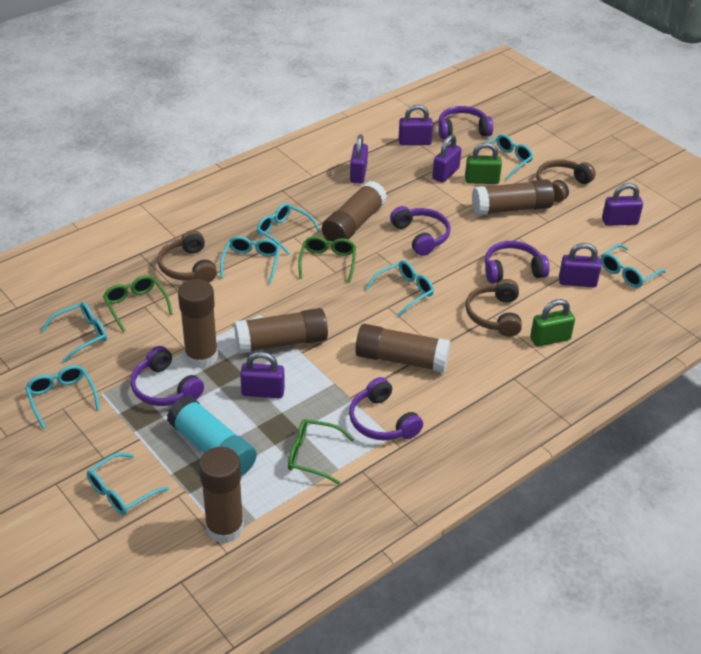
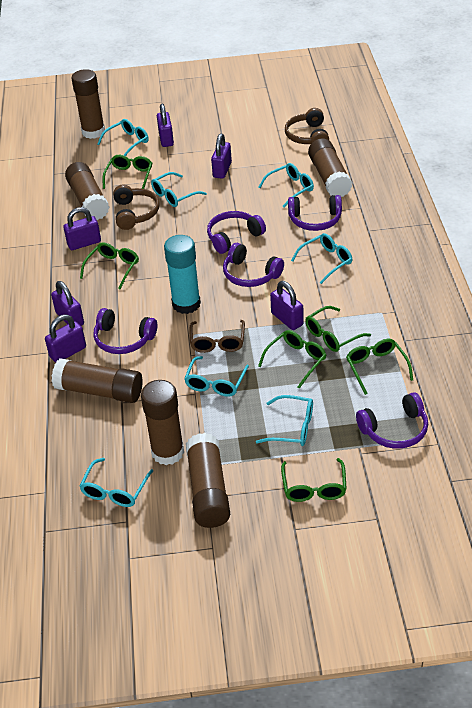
brown glasses: none = 0 -> [190,320,245,353] = 1
brown headphones: [157,230,217,282] [465,279,522,337] [536,159,596,202] = 3 -> [113,185,160,230] [285,108,329,144] = 2
green glasses: [103,275,173,332] [288,419,354,484] [298,236,356,283] = 3 -> [80,242,139,289] [103,155,152,189] [258,330,326,389] [281,458,347,502] [305,306,371,352] [346,339,413,395] = 6
green padlock: [465,142,502,184] [530,299,575,347] = 2 -> none = 0
turquoise glasses: [25,365,100,429] [41,302,107,363] [87,453,169,515] [220,236,280,284] [257,203,321,255] [366,260,434,317] [478,134,533,180] [601,244,666,288] = 8 -> [79,458,153,507] [97,119,149,156] [151,172,207,207] [184,356,249,397] [256,395,313,446] [258,163,314,207] [291,233,352,284] = 7

